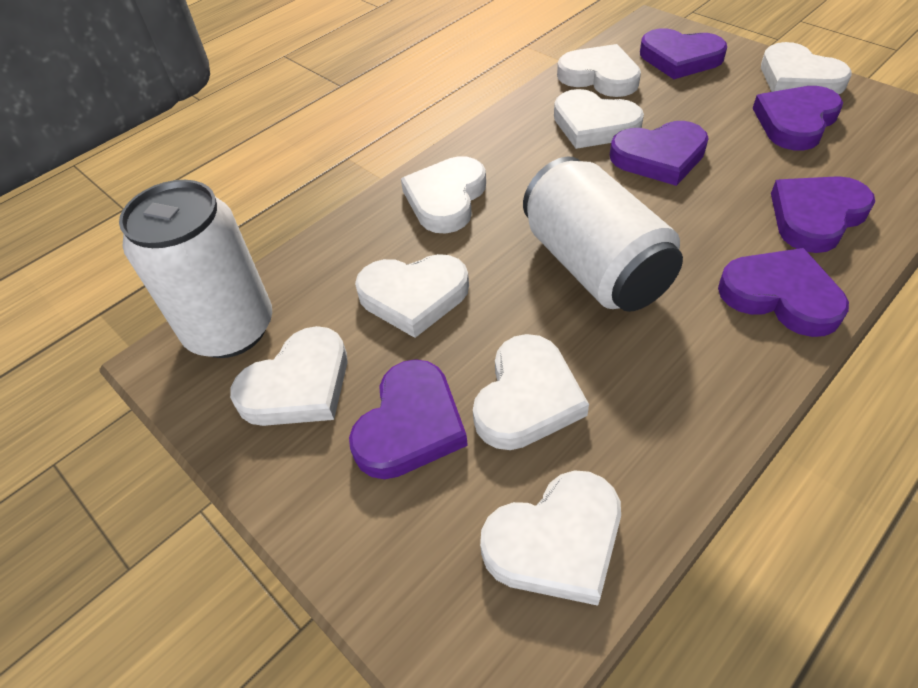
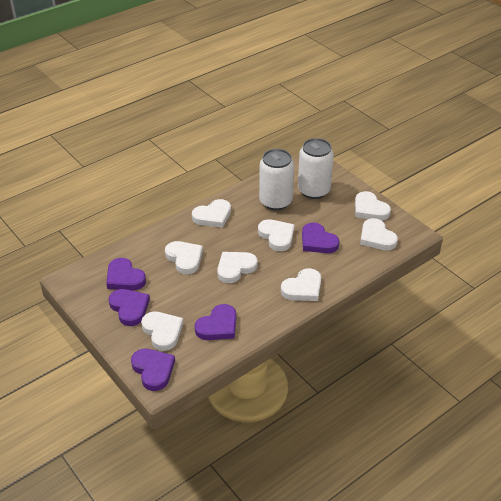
purple heart: [349,359,468,479] [610,121,709,186] [640,28,727,79] [718,248,849,337] [752,86,843,150] [771,176,875,253] = 6 -> [106,258,146,291] [109,289,150,326] [131,349,175,391] [195,304,236,340] [302,222,339,253] = 5

